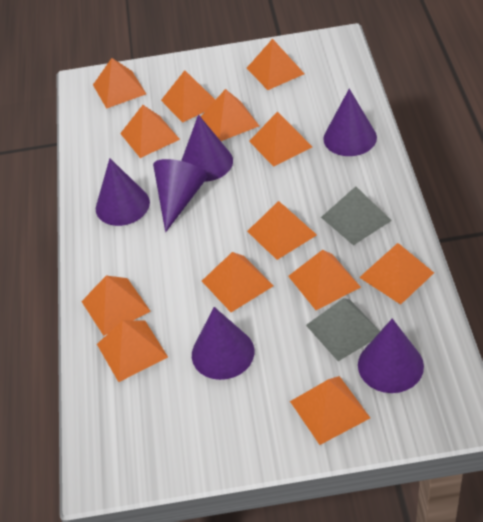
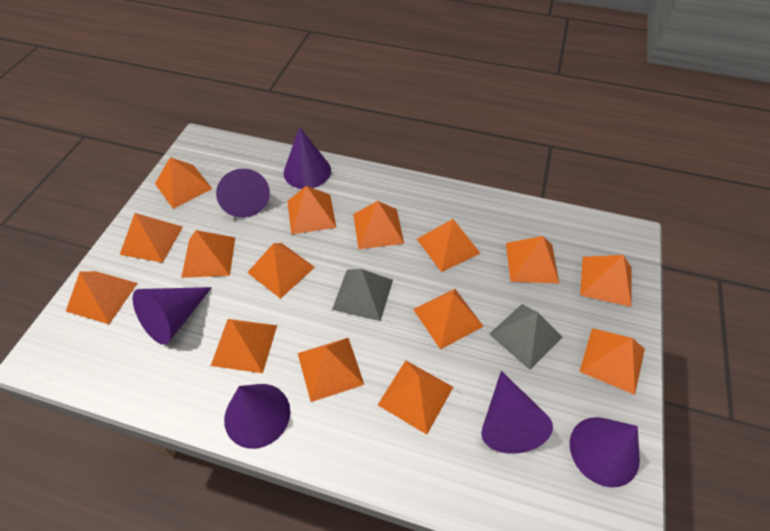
orange pyramid: [81,276,151,336] [93,58,146,109] [97,320,168,382] [120,105,180,158] [161,70,215,123] [201,89,259,141] [202,252,273,312] [247,39,304,90] [247,201,317,260] [249,112,312,167] [288,250,361,310] [290,376,370,445] [359,243,434,304] = 13 -> [66,271,138,324] [120,213,183,263] [155,157,213,209] [181,230,235,278] [211,319,277,373] [247,243,315,299] [287,186,336,235] [298,338,364,402] [353,201,404,249] [378,360,453,435] [413,289,484,349] [417,219,480,272] [506,236,559,283] [580,255,631,307] [580,328,645,395] = 15

